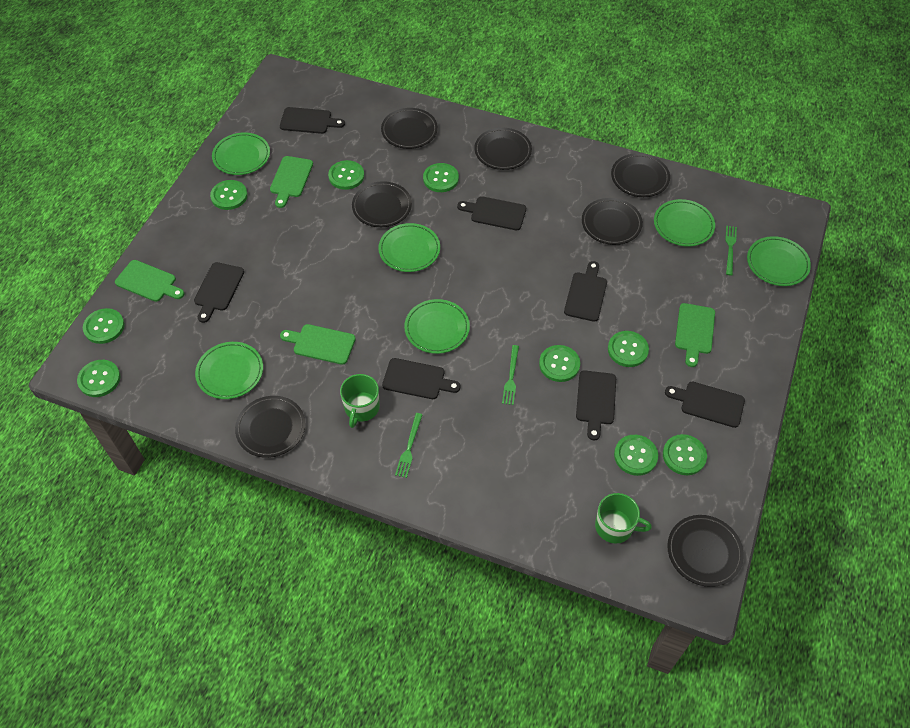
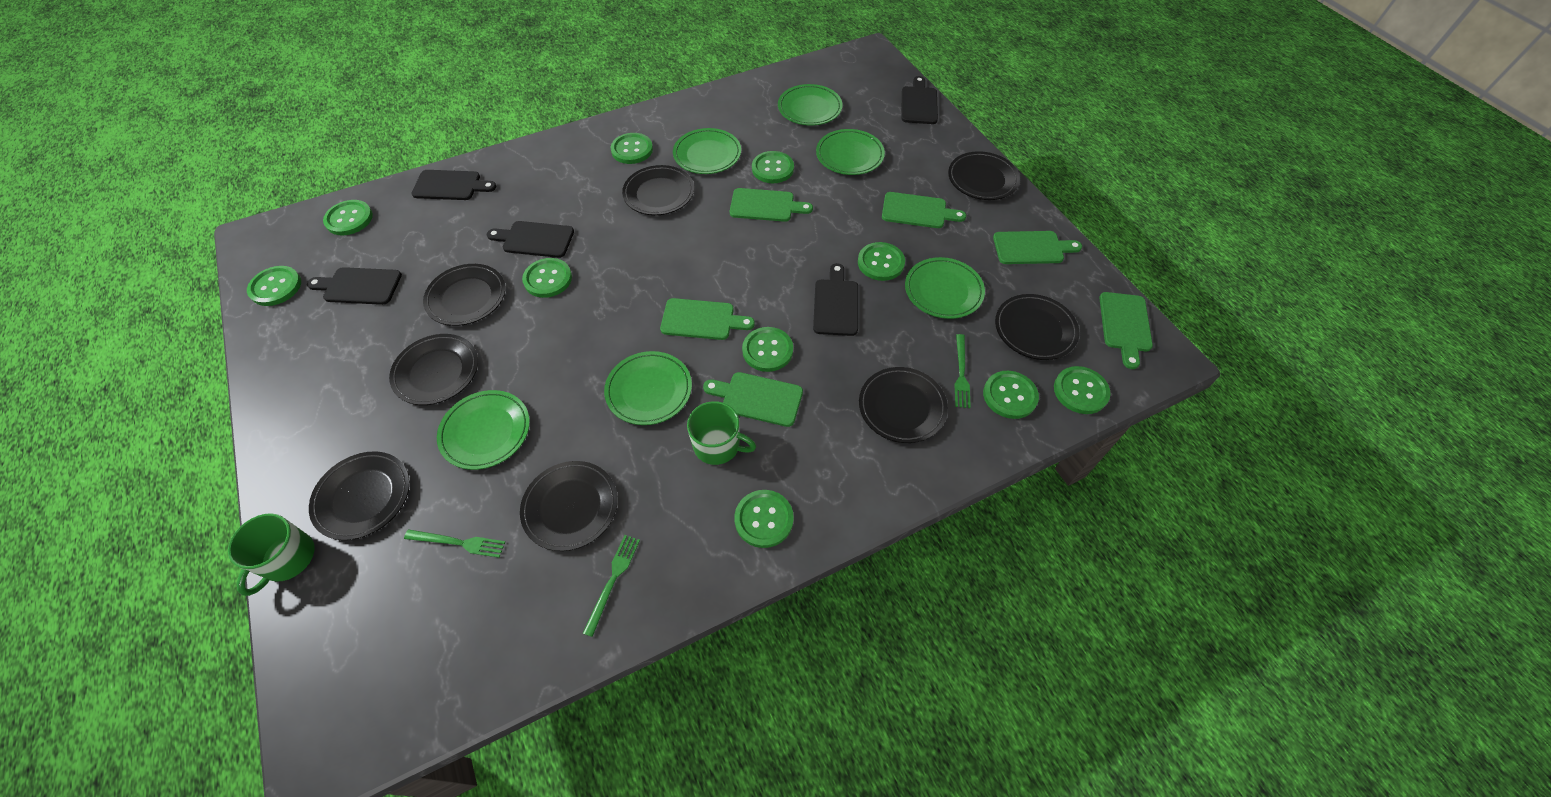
black cutting board: [194,262,244,323] [280,107,345,134] [382,358,460,399] [457,196,526,230] [564,261,607,322] [576,370,616,440] [665,382,745,428] = 7 -> [307,267,402,305] [411,170,496,200] [487,221,574,258] [813,263,858,336] [901,76,938,124] = 5
black plate: [235,396,306,458] [352,181,412,227] [381,108,438,149] [474,128,532,170] [582,198,643,245] [611,153,670,197] [667,515,744,587] = 7 -> [309,451,410,540] [389,334,478,405] [423,264,506,326] [520,461,618,551] [622,165,694,215] [859,367,948,443] [948,151,1020,200] [995,294,1079,360] = 8
green button: [77,360,120,397] [83,308,125,344] [210,180,248,210] [328,160,364,190] [423,163,459,192] [539,345,580,382] [608,331,649,367] [614,435,658,476] [663,434,707,475] = 9 -> [247,266,301,306] [323,200,373,235] [522,258,572,298] [611,133,653,164] [734,490,794,548] [742,327,793,372] [752,151,794,183] [858,242,905,281] [983,371,1039,419] [1054,366,1110,414] = 10
green cutting board: [115,260,184,302] [270,156,313,208] [280,324,356,365] [675,303,715,367] = 4 -> [660,298,755,340] [703,372,803,427] [730,188,813,222] [882,192,966,228] [993,231,1082,264] [1099,292,1153,369] = 6

